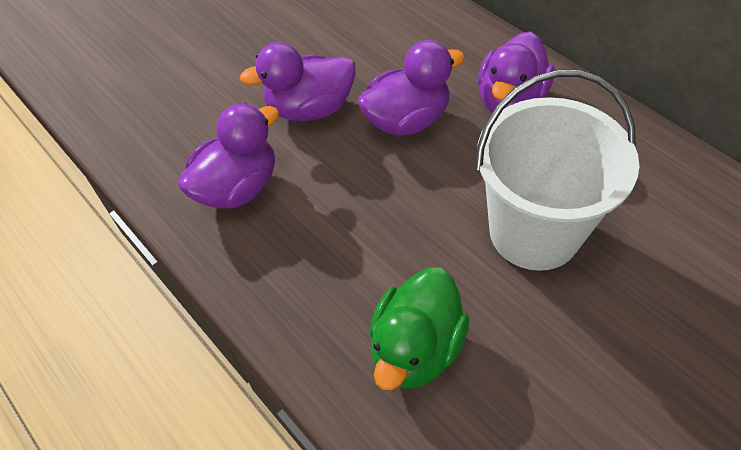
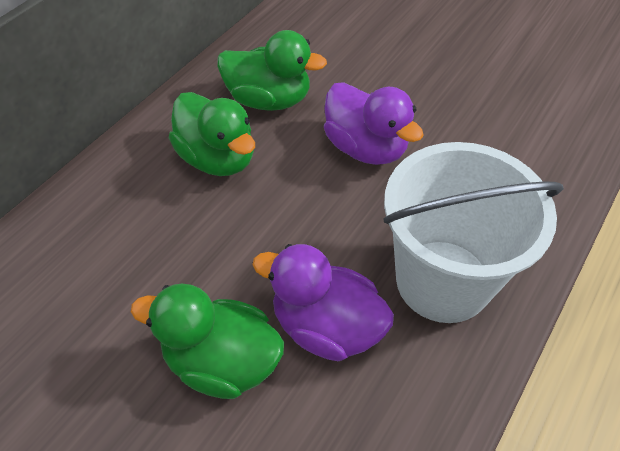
green duck: [369,267,469,390] = 1 -> [131,283,284,399] [169,92,255,176] [217,30,327,111] = 3
purple duck: [178,103,279,209] [240,42,355,121] [358,40,465,136] [478,32,555,113] = 4 -> [252,244,394,361] [324,82,424,165] = 2

